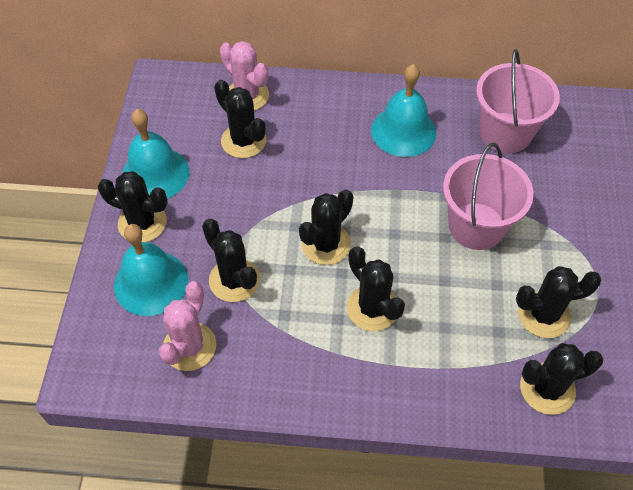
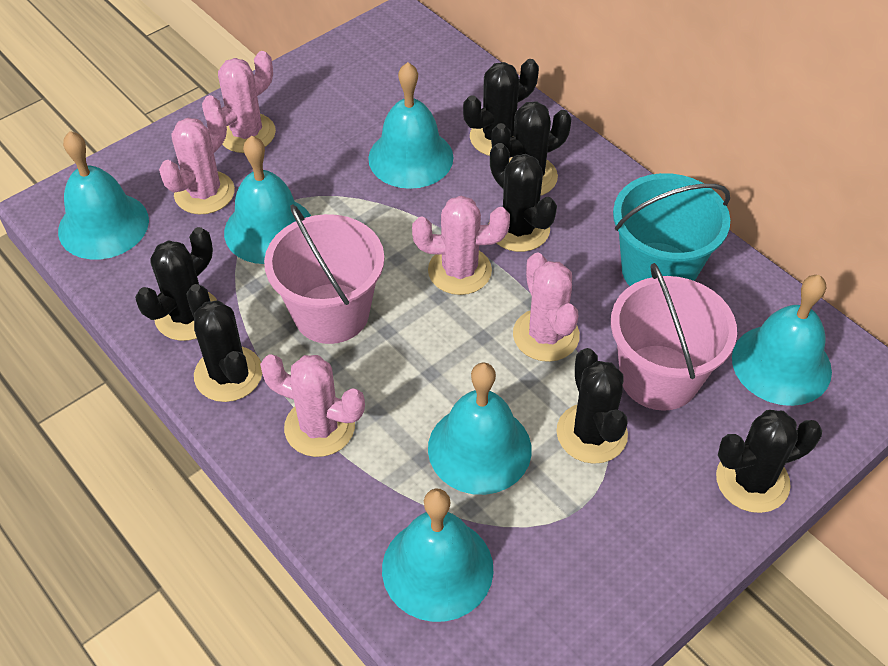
pink cactus: [159,281,216,371] [220,41,269,111] = 2 -> [159,107,235,214] [202,51,276,153] [260,355,365,457] [412,196,510,295] [513,252,580,362] = 5
turquoise bell: [114,224,188,316] [122,109,189,199] [371,64,437,157] = 3 -> [58,131,149,260] [224,136,311,264] [368,62,453,189] [382,488,493,622] [428,362,532,495] [732,275,832,406] = 6
turquoise bucket: none = 0 -> [613,173,730,286] = 1

